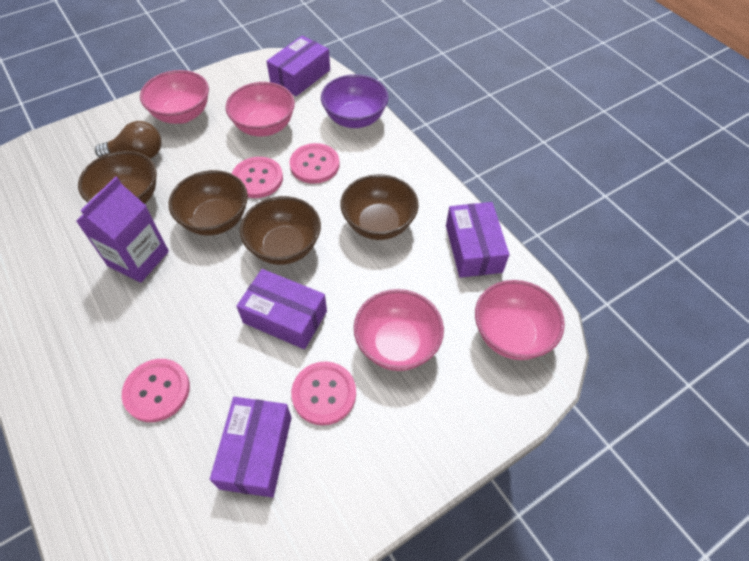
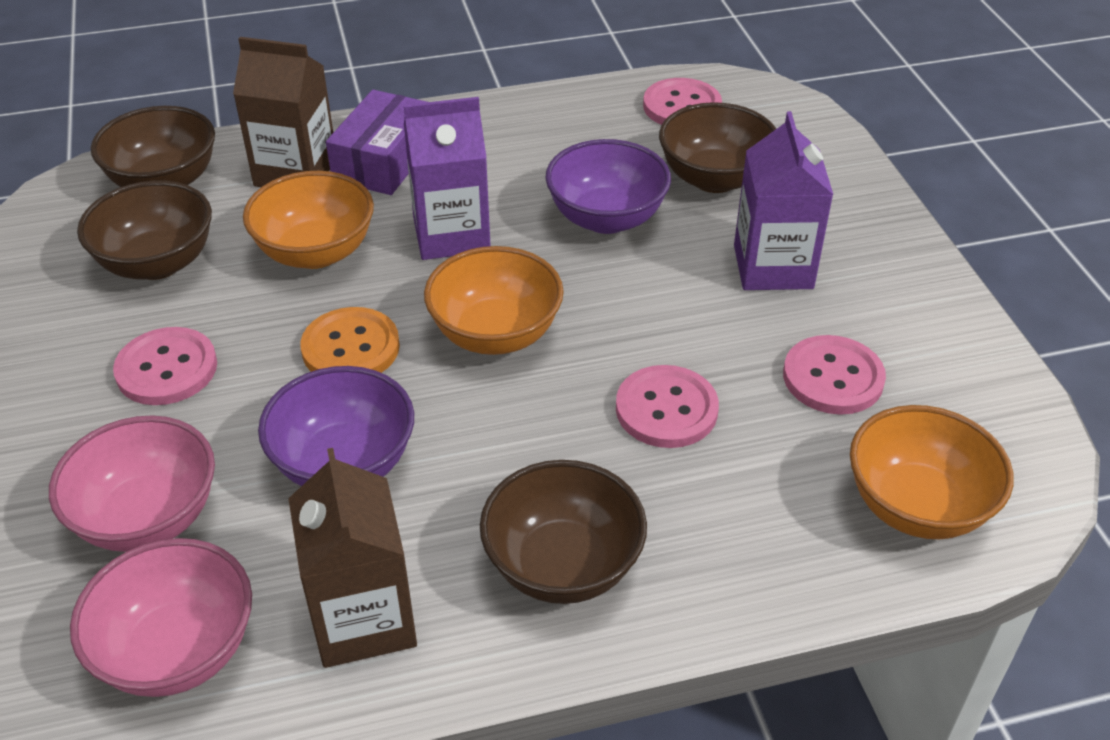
brown carton: none = 0 -> [233,37,333,187] [288,448,417,668] = 2
brown light bulb: [95,121,162,159] = 1 -> none = 0
orange bowl: none = 0 -> [243,171,374,269] [424,246,564,355] [850,405,1014,539] = 3
orange button: none = 0 -> [300,307,400,373] = 1
pink bowl: [140,70,209,124] [226,82,295,137] [354,289,444,371] [475,280,565,360] = 4 -> [49,415,215,552] [70,538,252,697] = 2
purple bowl: [321,74,389,128] = 1 -> [258,366,414,486] [545,139,671,234] = 2
purple box: [210,397,292,497] [236,269,327,349] [267,35,330,96] [446,202,510,278] = 4 -> [326,90,427,195] = 1
purple carton: [76,177,169,283] = 1 -> [404,97,491,260] [734,111,833,290] = 2

